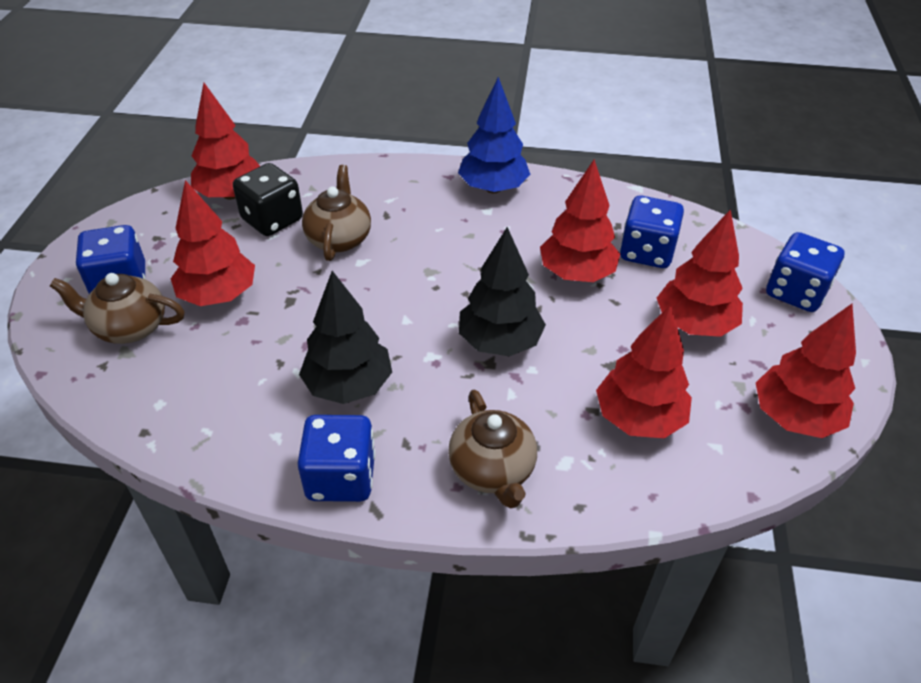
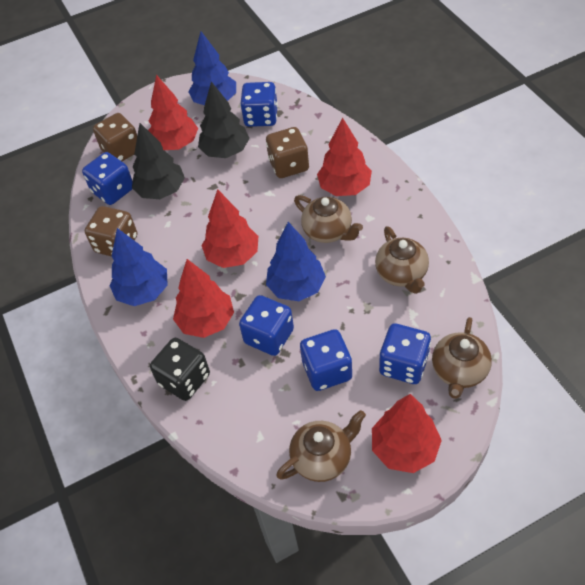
blue dice: [76,225,146,294] [297,415,375,502] [620,195,684,268] [766,232,845,312] = 4 -> [82,152,133,205] [239,295,294,356] [240,82,278,127] [300,329,352,391] [379,323,431,384] = 5
blue tree: [458,77,530,193] = 1 -> [109,228,168,306] [188,31,236,105] [266,222,326,301] = 3
brown dice: none = 0 -> [85,206,137,257] [93,113,137,161] [266,127,309,178] = 3
brown teapot: [50,273,185,344] [302,165,371,261] [448,390,537,508] = 3 -> [276,410,366,482] [294,195,363,243] [375,226,429,294] [432,317,492,399] = 4
red tree: [171,180,255,306] [191,83,260,200] [540,159,620,282] [596,304,692,438] [657,209,743,337] [756,304,856,438] = 6 -> [148,75,198,150] [173,259,234,338] [201,189,258,268] [317,117,372,196] [372,394,442,473] = 5

